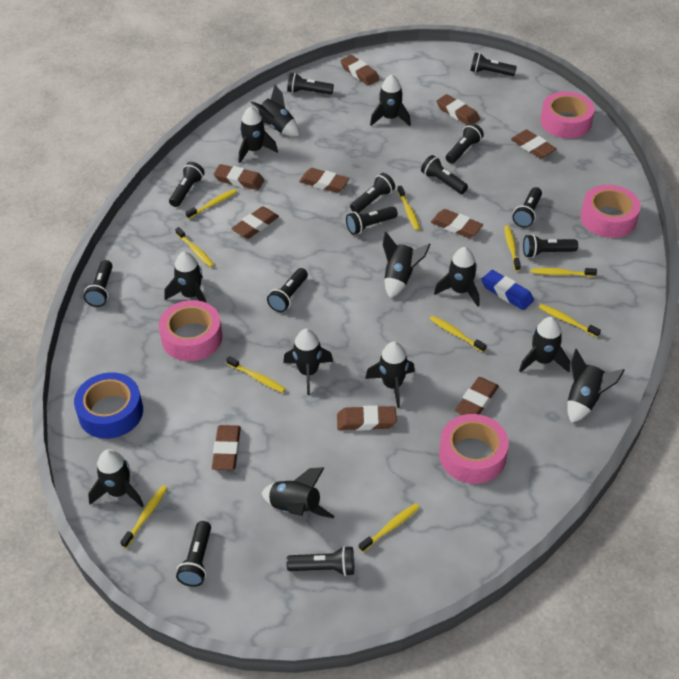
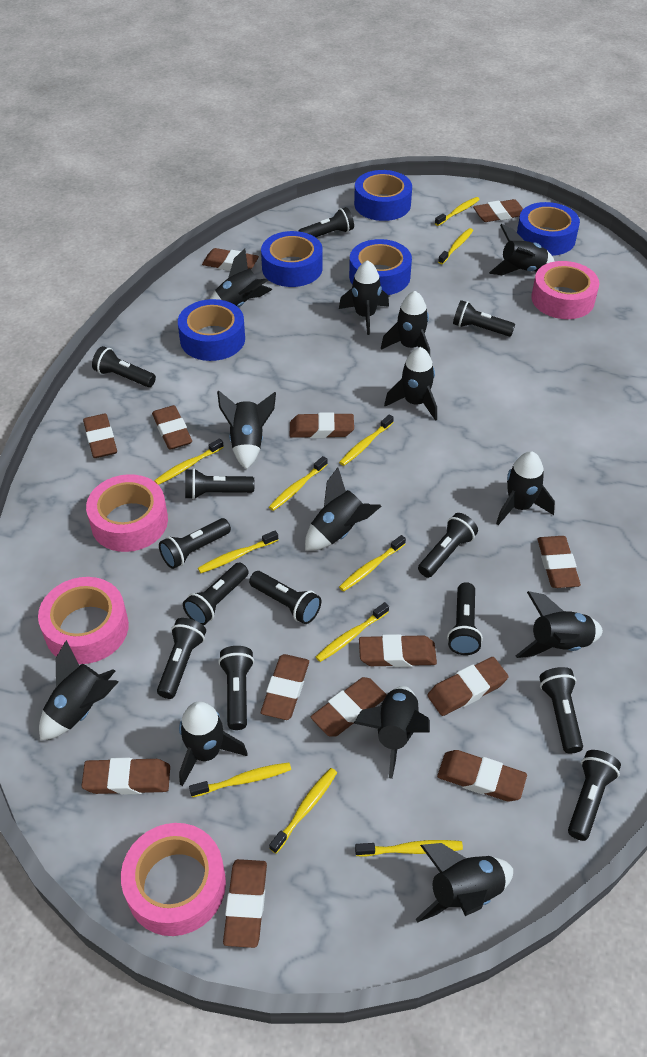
black rocket: [88,449,144,507] [165,251,207,303] [239,106,278,163] [251,85,299,136] [262,467,334,518] [283,329,333,395] [365,342,415,408] [370,74,411,126] [383,232,431,298] [434,247,479,307] [519,317,570,373] [567,349,625,423] = 12 -> [39,640,118,741] [179,701,248,786] [210,249,272,307] [217,390,276,470] [305,467,382,551] [339,260,389,335] [354,686,430,779] [381,291,430,355] [384,347,437,421] [416,843,513,923] [489,224,555,275] [496,451,555,525] [516,591,603,658] = 13
blue eraser: [481,270,534,310] = 1 -> none = 0
blue tape: [74,372,143,439] = 1 -> [178,299,245,361] [261,231,323,287] [349,239,412,295] [354,170,412,221] [517,202,580,256] = 5
brown eraser: [212,425,241,470] [214,164,264,190] [231,206,279,239] [299,168,349,193] [337,405,397,431] [340,55,380,86] [431,209,483,238] [437,94,480,125] [455,377,499,415] [511,130,557,159] = 10 -> [81,758,170,795] [83,414,117,458] [152,405,192,450] [202,248,259,271] [223,859,267,948] [261,654,309,720] [290,412,354,438] [311,677,387,737] [359,634,437,667] [427,657,509,716] [437,750,527,802] [473,199,523,222] [537,536,581,588] = 13
yellow toothbrush: [120,485,167,548] [175,227,214,267] [185,189,237,219] [226,356,286,393] [359,503,420,552] [397,185,420,230] [430,316,487,352] [504,225,521,271] [531,268,597,277] [539,304,601,337] = 10 -> [154,438,224,485] [189,762,291,797] [198,531,278,573] [269,456,328,511] [269,768,337,854] [316,602,389,662] [339,414,394,466] [339,535,406,592] [355,840,463,857] [435,197,480,226] [438,228,473,264] = 11

